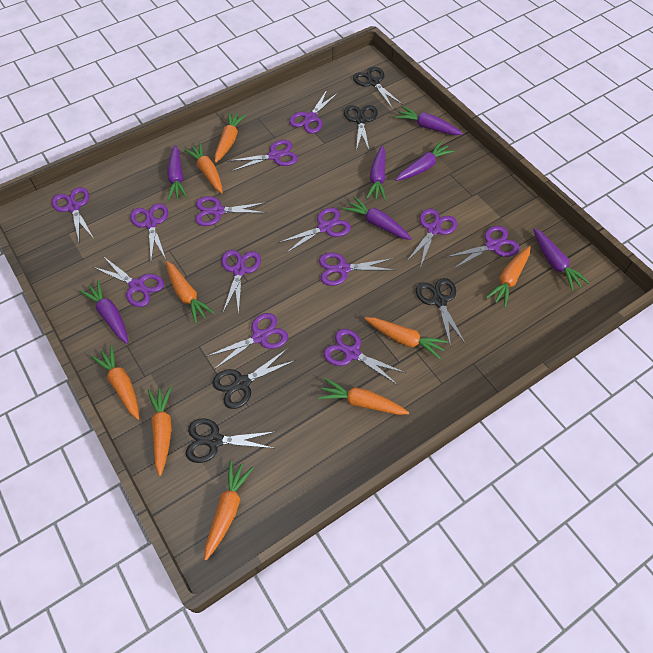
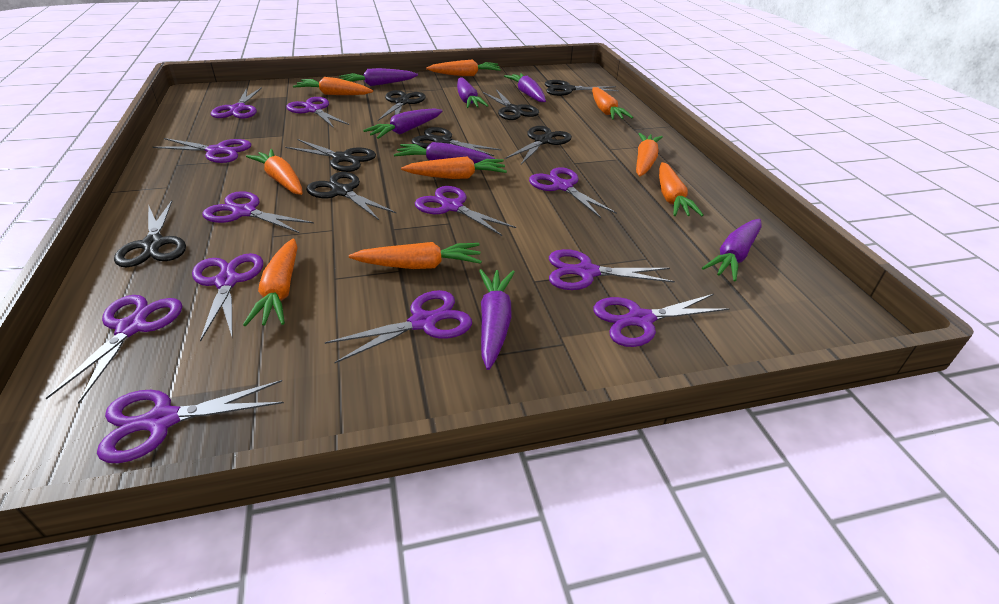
black scissors: [186,418,274,463] [212,349,296,409] [344,105,378,152] [353,67,403,108] [416,278,466,348] = 5 -> [114,200,186,267] [285,139,376,172] [306,172,397,220] [378,90,426,121] [412,127,502,156] [483,89,539,120] [505,126,572,165] [545,80,619,96] = 8
purple scissors: [51,187,94,241] [93,256,164,307] [130,203,168,261] [195,196,267,226] [206,313,288,369] [221,250,261,314] [229,140,298,172] [278,207,351,253] [289,90,338,134] [319,252,394,286] [323,329,406,386] [407,209,457,268] [447,226,520,269] = 13 -> [46,295,182,404] [97,380,284,463] [153,138,251,163] [192,253,263,342] [202,191,314,233] [211,87,262,119] [286,97,349,128] [325,290,472,364] [415,186,516,236] [529,167,617,218] [549,249,675,290] [593,294,730,347] = 12

